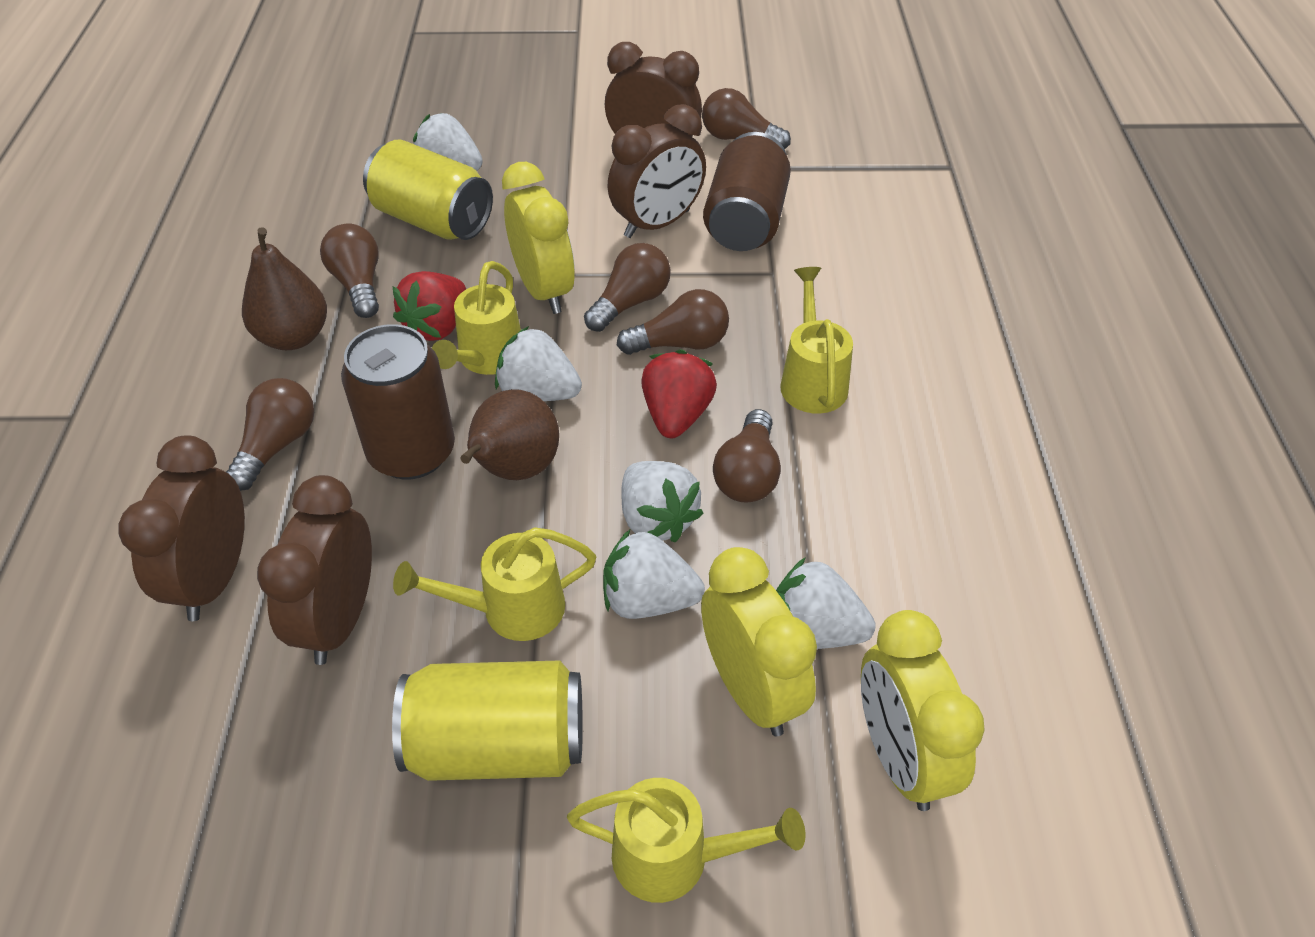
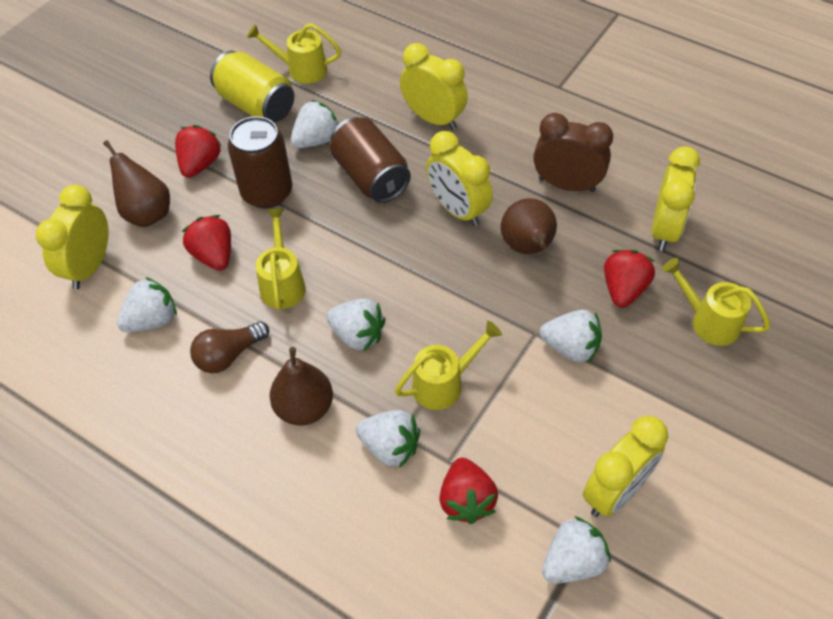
brown clock: [119,435,245,621] [257,475,372,665] [605,42,702,137] [607,104,706,238] = 4 -> [534,113,613,192] = 1
brown light bulb: [226,378,314,491] [320,224,379,318] [584,243,671,332] [617,289,729,355] [702,88,791,149] [713,409,781,503] = 6 -> [190,321,269,373] = 1
brown pear: [242,227,327,350] [460,389,559,480] = 2 -> [103,140,170,227] [270,347,333,426] [501,198,557,254] = 3
red strawberry: [393,271,466,341] [641,349,717,438] = 2 -> [175,125,222,178] [182,215,231,271] [439,458,498,524] [604,250,655,308] = 4
white strawberry: [413,113,483,171] [495,326,582,401] [603,530,705,619] [622,461,704,543] [776,557,876,649] = 5 -> [117,277,177,332] [291,100,339,148] [326,299,385,351] [356,410,420,468] [540,310,602,363] [542,516,611,584] = 6
yellow can: [363,139,493,240] [392,660,583,781] = 2 -> [210,51,294,122] = 1
yellow clock: [502,162,575,314] [701,547,817,736] [861,610,984,811] = 3 -> [36,185,109,289] [400,43,468,130] [426,131,493,227] [583,415,668,517] [651,146,700,251] = 5

